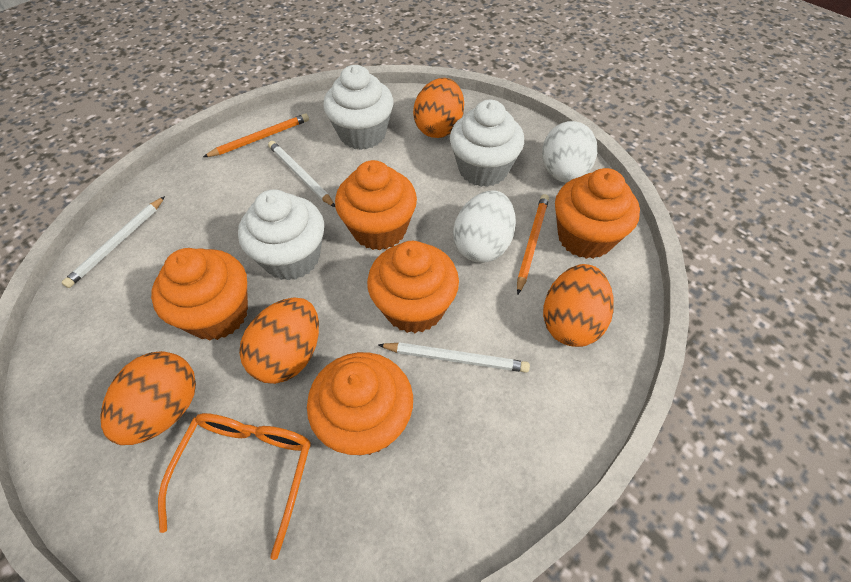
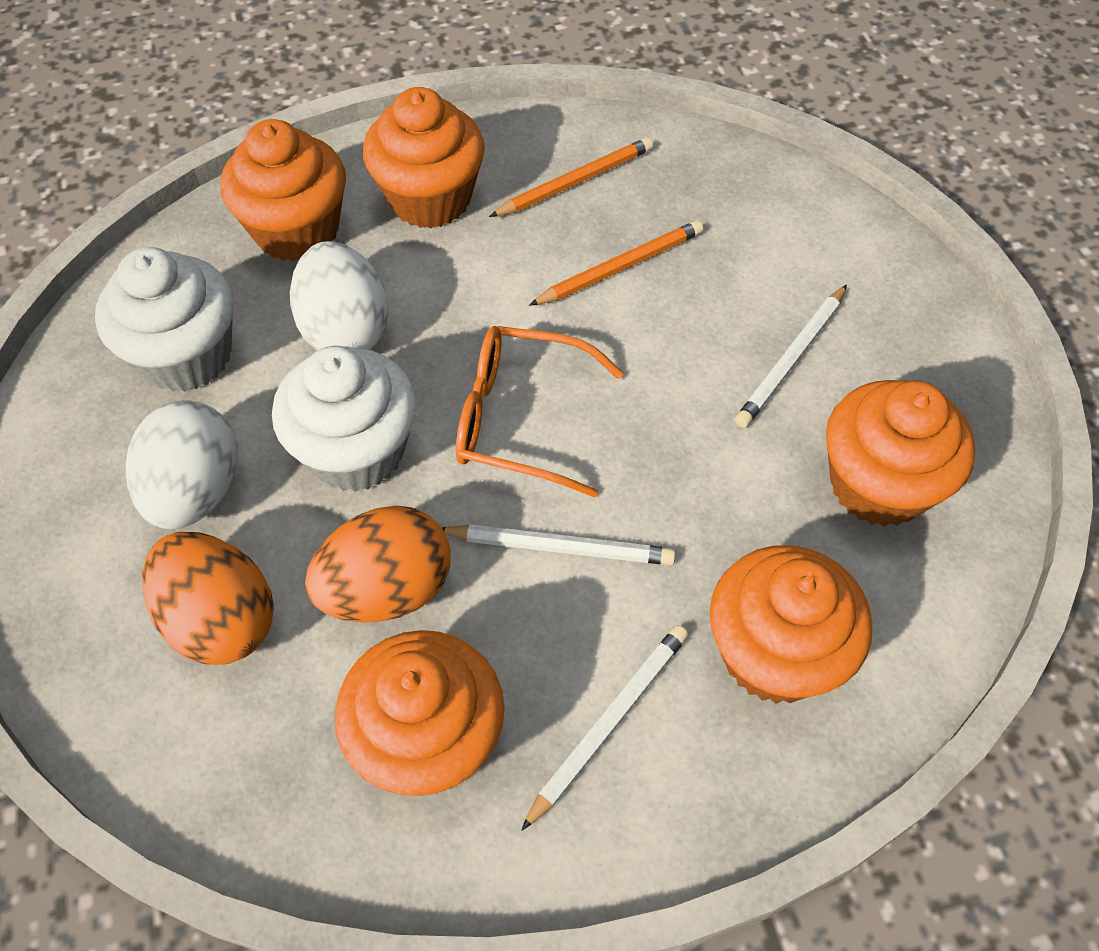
orange egg: [100,351,196,445] [239,298,319,384] [413,78,464,138] [543,264,614,347] = 4 -> [142,532,274,665] [305,505,451,622] = 2
white cupcake: [238,189,324,281] [323,65,393,150] [450,100,524,187] = 3 -> [95,247,233,392] [272,346,416,492] = 2

